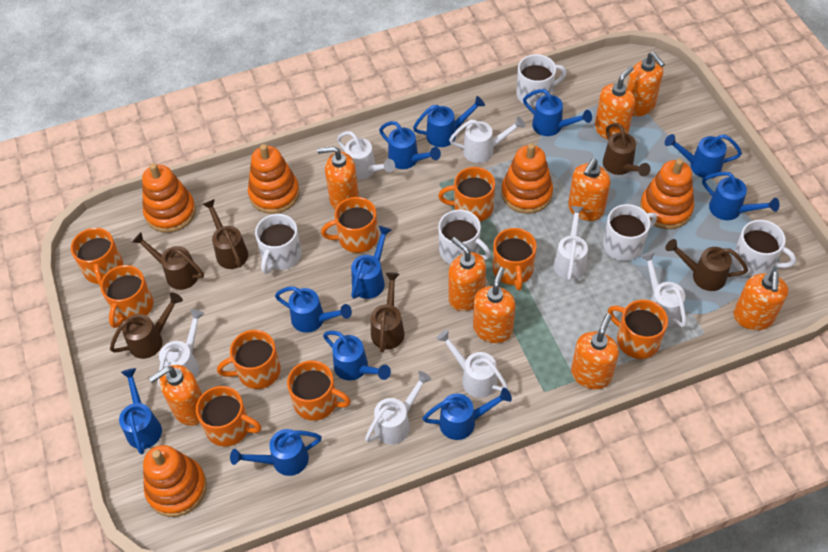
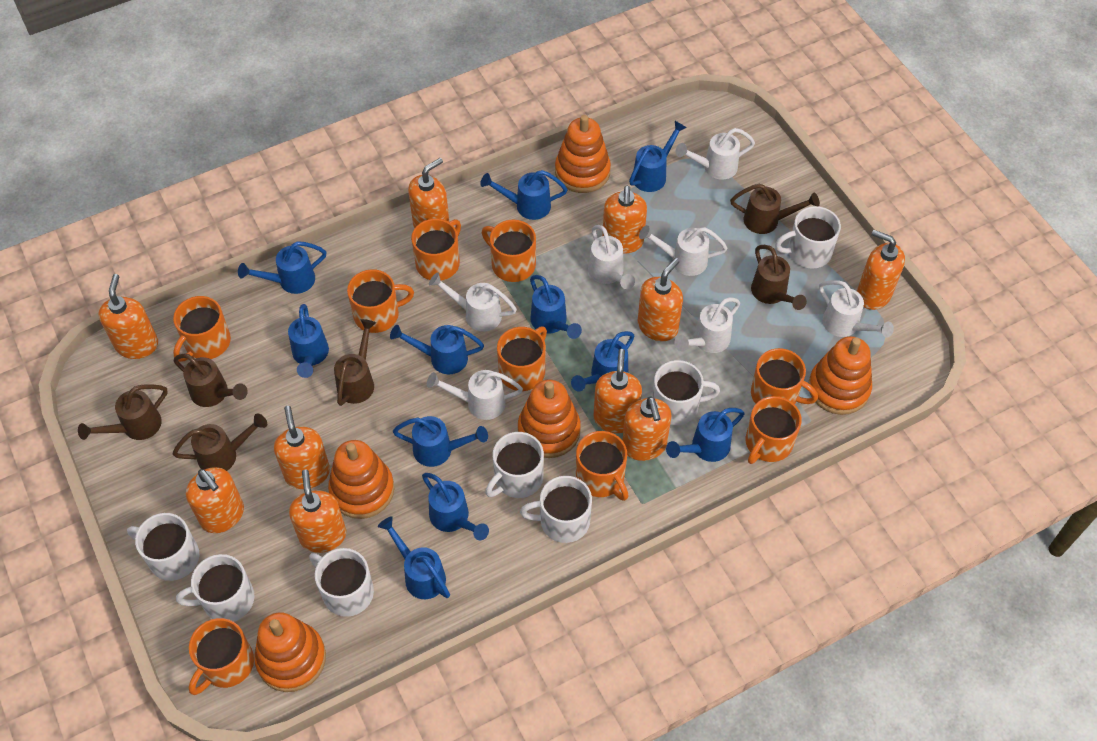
orange soap dispenser: [149,365,202,426] [317,146,359,210] [448,237,486,311] [473,267,516,343] [568,159,610,221] [571,313,619,389] [595,66,635,139] [627,52,665,116] [733,270,788,330] = 9 -> [99,274,158,359] [186,467,244,533] [274,406,330,489] [289,470,346,553] [408,158,449,228] [594,349,642,433] [602,186,647,254] [622,396,672,461] [638,258,683,341] [857,230,905,310] = 10
white mug: [255,214,302,274] [438,210,491,264] [516,54,567,107] [603,204,657,261] [733,220,796,277] = 5 -> [127,513,199,581] [176,554,254,622] [309,548,374,617] [485,432,544,498] [520,476,592,543] [652,360,720,425] [775,206,841,269] = 7

